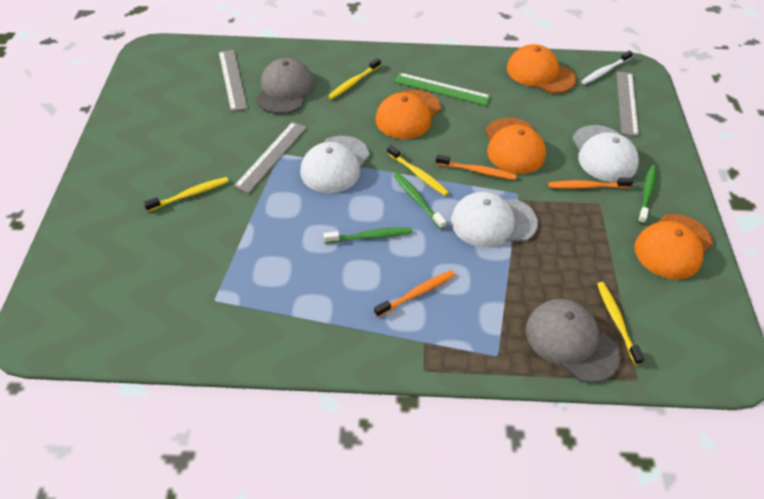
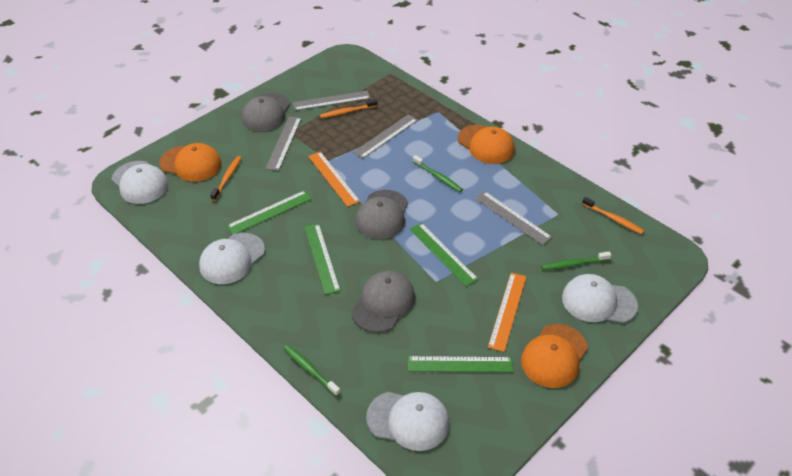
green ruler: [394,73,491,106] = 1 -> [227,190,312,234] [304,224,341,295] [408,356,513,372] [410,223,479,287] = 4
grey cap: [256,58,315,114] [526,299,621,383] = 2 -> [242,93,290,131] [351,271,415,333] [355,190,408,239] = 3
grey ruler: [219,50,248,112] [233,122,307,193] [616,72,639,136] = 3 -> [265,116,302,171] [293,91,371,111] [353,114,418,159] [475,191,552,245] = 4
orange cap: [375,89,441,139] [486,118,546,174] [507,44,576,94] [634,214,713,279] = 4 -> [159,143,222,182] [458,125,515,164] [521,324,588,388] = 3
orange ruler: none = 0 -> [308,151,360,207] [488,273,526,352] = 2
white cap: [300,136,370,193] [451,192,538,247] [572,125,639,182] = 3 -> [112,161,168,204] [199,233,265,284] [366,392,450,451] [562,274,638,323] = 4
white toothbrush: [581,51,633,85] = 1 -> none = 0
yellow toothbrush: [144,177,229,212] [328,58,381,99] [387,145,449,196] [597,282,644,365] = 4 -> none = 0

